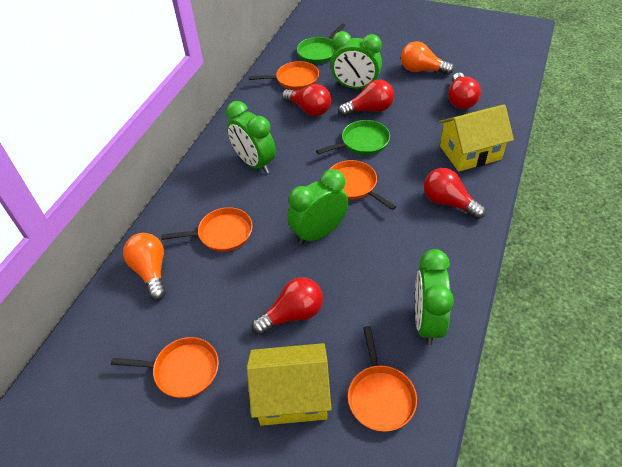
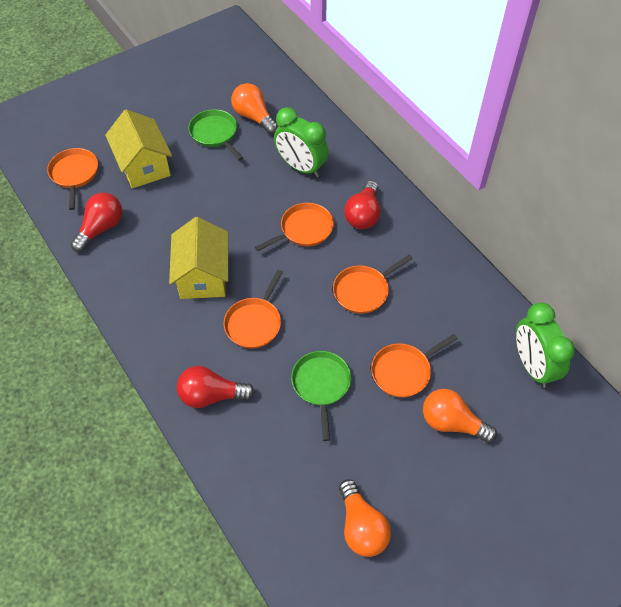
green clock: [226,101,276,174] [287,169,349,245] [330,31,382,89] [415,249,454,345] = 4 -> [274,107,329,177] [516,303,575,388] = 2
orange light bulb: [123,233,166,300] [401,42,454,75] = 2 -> [231,83,278,134] [339,479,391,557] [423,389,497,443] = 3
red light bulb: [251,277,323,335] [282,84,331,116] [338,80,394,116] [424,168,486,219] [448,73,481,109] = 5 -> [71,193,122,252] [177,366,255,408] [344,181,381,229] = 3

